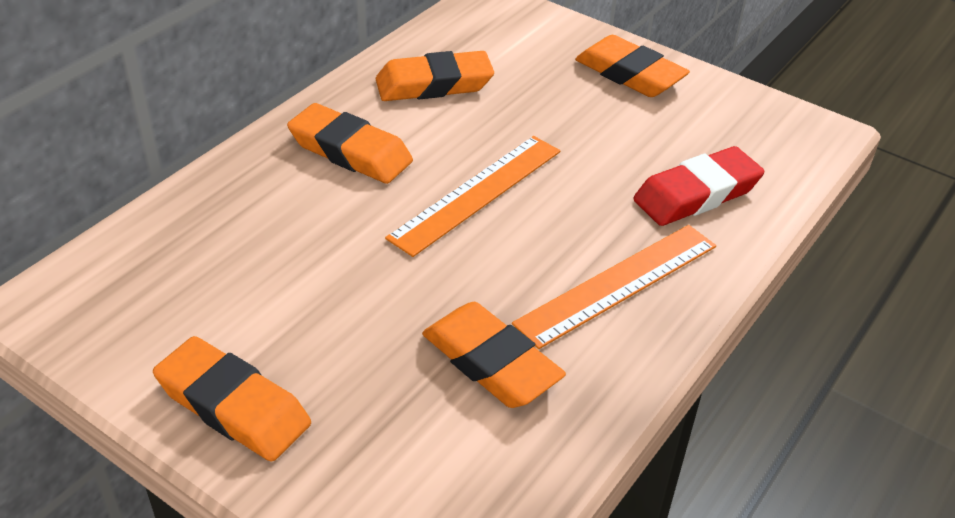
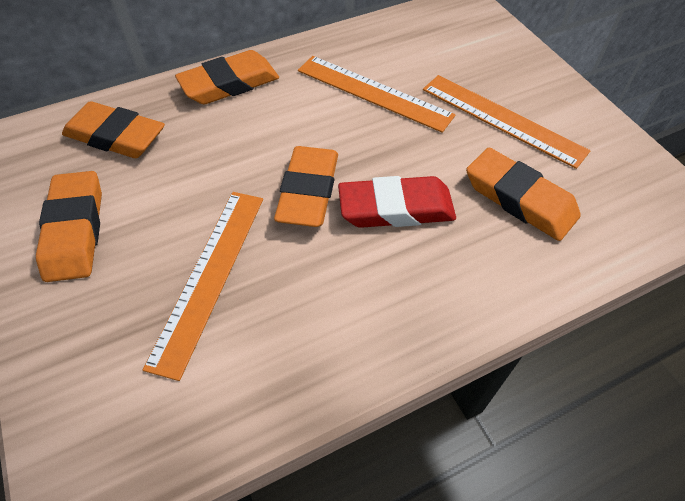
orange ruler: [385,136,560,257] [512,225,716,349] = 2 -> [143,192,263,381] [298,56,456,133] [423,75,591,169] = 3

